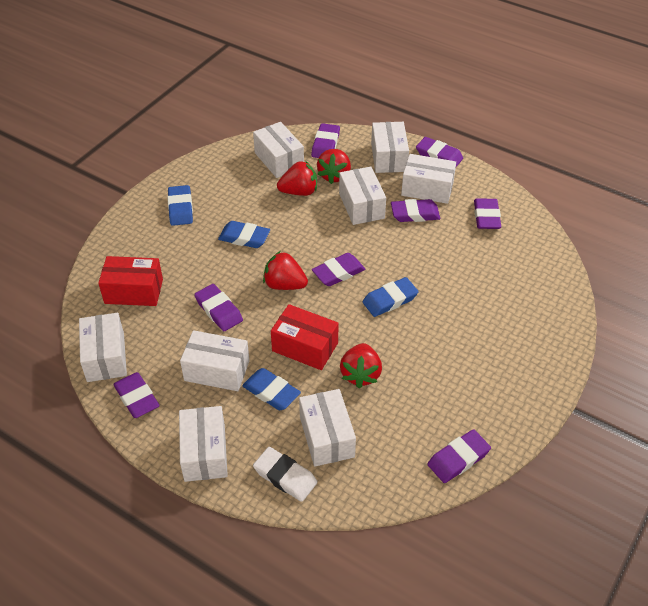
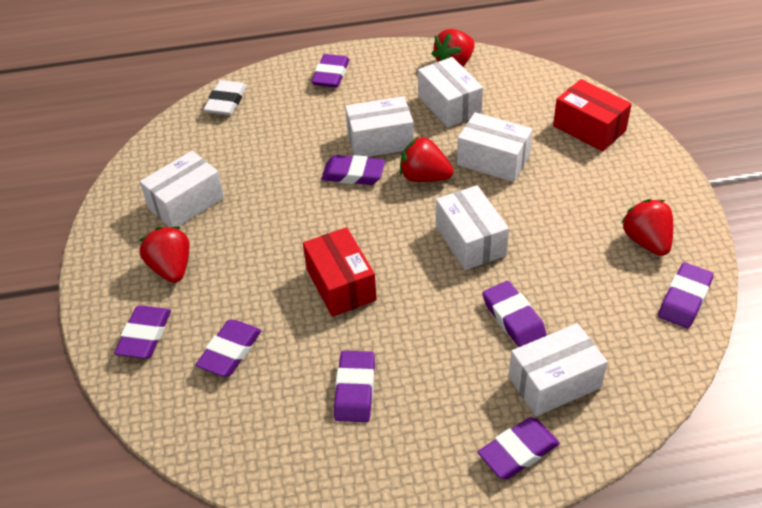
blue eraser: [168,185,193,226] [218,221,270,248] [242,368,301,410] [362,277,418,317] = 4 -> none = 0
white box: [79,313,127,382] [179,406,228,482] [180,330,250,391] [253,122,304,178] [299,389,356,466] [339,167,386,225] [371,122,409,173] [401,154,456,204] = 8 -> [140,151,224,227] [345,96,414,157] [418,57,483,128] [436,185,509,270] [457,112,533,182] [508,323,608,416] = 6

